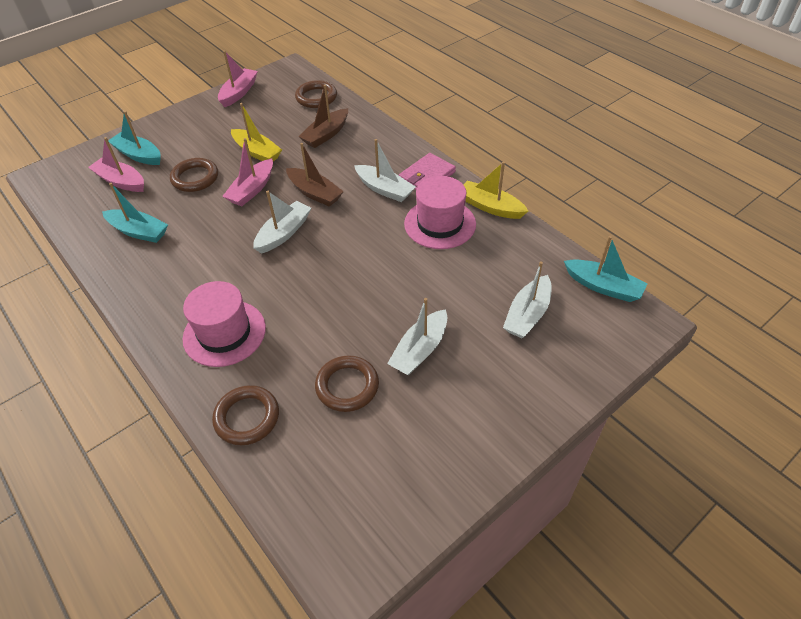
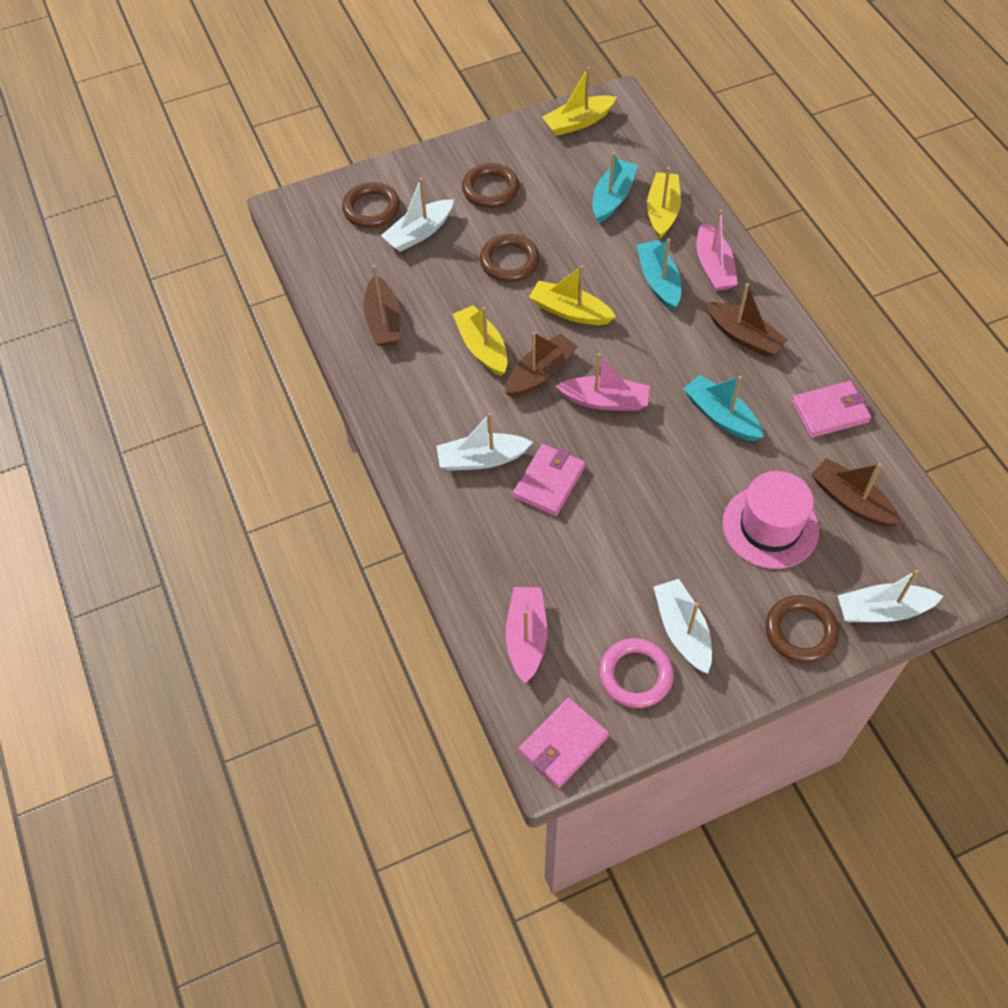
brown boat: [286,143,344,207] [298,85,348,148] = 2 -> [363,265,400,347] [505,332,578,398] [706,283,788,357] [811,458,901,527] = 4
pink hat: [182,281,266,367] [404,176,476,249] = 2 -> [722,471,819,569] = 1
pink ring: none = 0 -> [599,638,674,708] = 1
pink wallet: [399,153,456,190] = 1 -> [513,444,586,516] [519,698,609,788] [792,381,871,438] = 3
yellow boat: [231,103,282,161] [463,162,528,219] = 2 -> [453,305,507,376] [529,265,616,325] [542,67,617,136] [647,167,681,239] = 4

